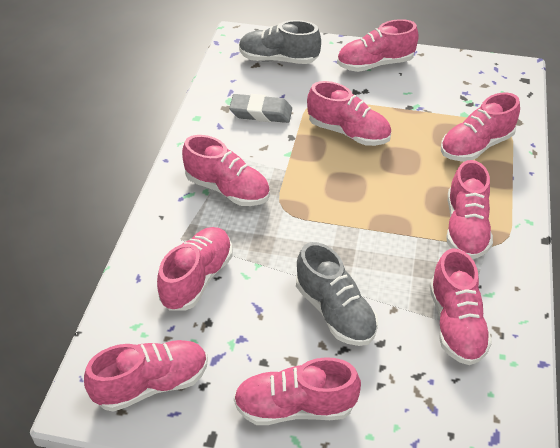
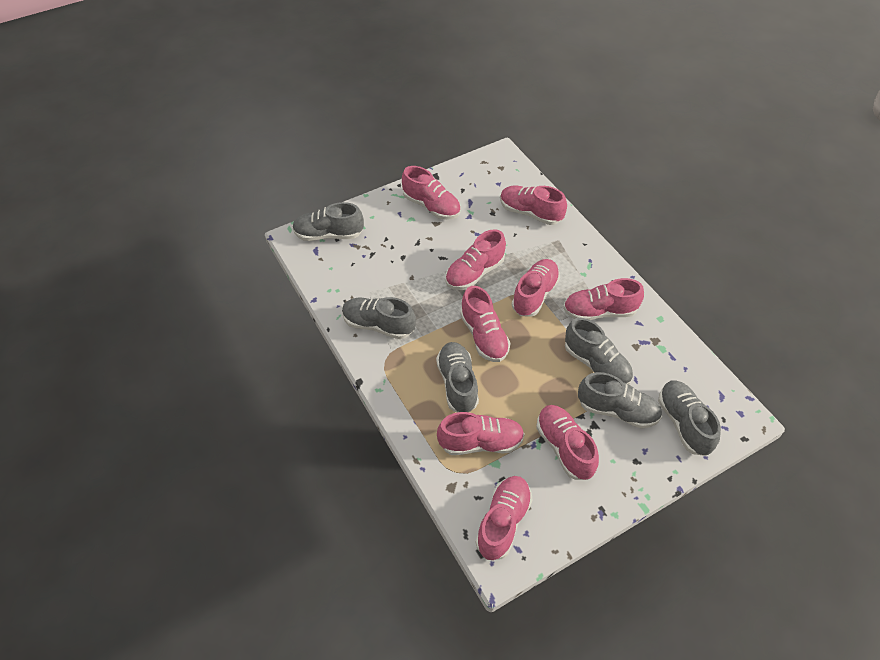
grey eraser: [229,94,292,123] = 1 -> none = 0
grey shoe: [239,20,321,64] [296,242,378,346] = 2 -> [292,202,364,241] [342,297,416,339] [436,342,479,412] [565,318,633,385] [578,372,662,429] [658,380,721,456] = 6

